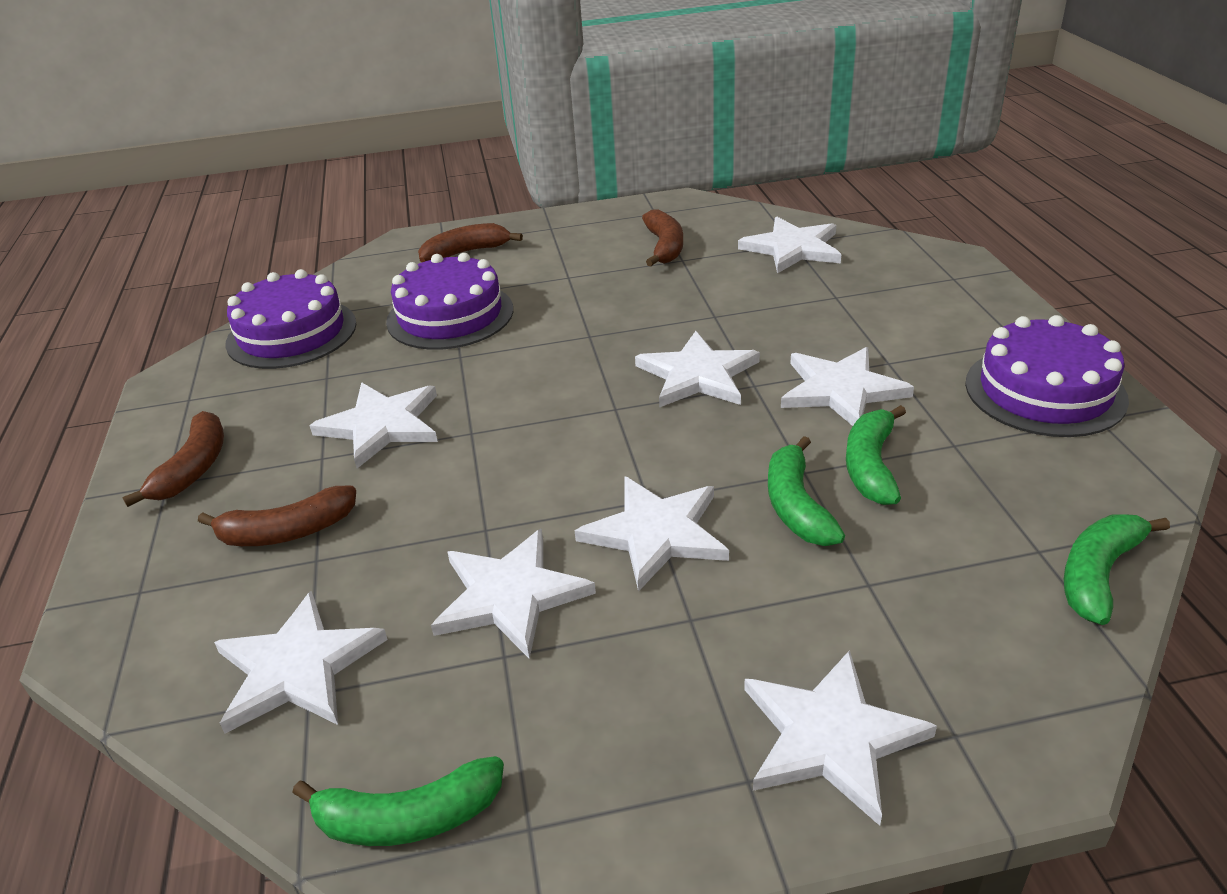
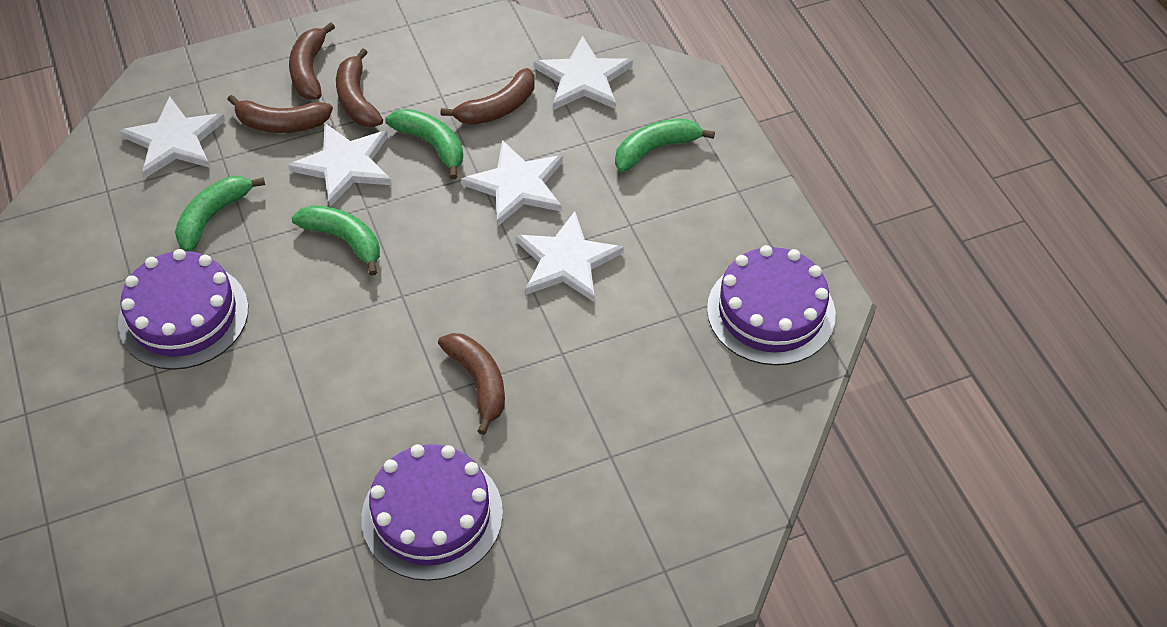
brown banana: [123,411,224,507] [198,486,356,546] [418,223,523,262] [642,209,683,267] = 4 -> [227,95,333,133] [289,22,335,100] [336,48,383,127] [438,333,505,435] [441,68,535,125] = 5
white star: [214,591,388,734] [309,383,438,468] [431,528,596,659] [575,477,729,592] [635,331,760,408] [738,217,841,273] [744,650,937,826] [781,347,914,426] = 8 -> [120,96,225,178] [288,123,391,207] [461,140,563,227] [515,211,624,302] [534,36,633,110] = 5

